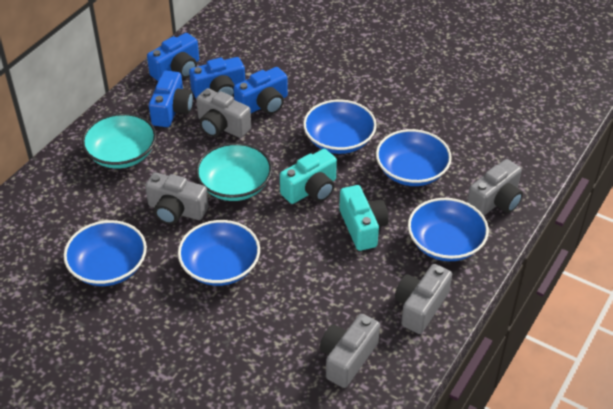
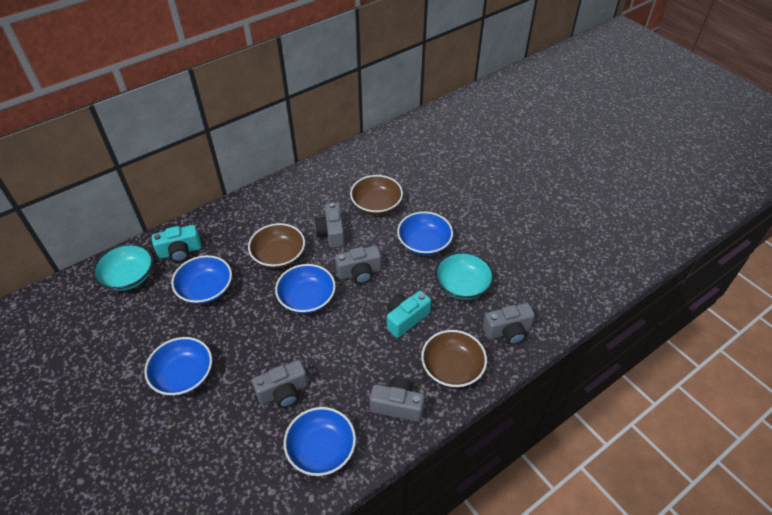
blue camera: [147,33,199,81] [149,71,193,127] [189,57,245,98] [233,67,288,114] = 4 -> none = 0
brown bowl: none = 0 -> [248,223,305,268] [350,175,403,215] [421,330,487,388] = 3

